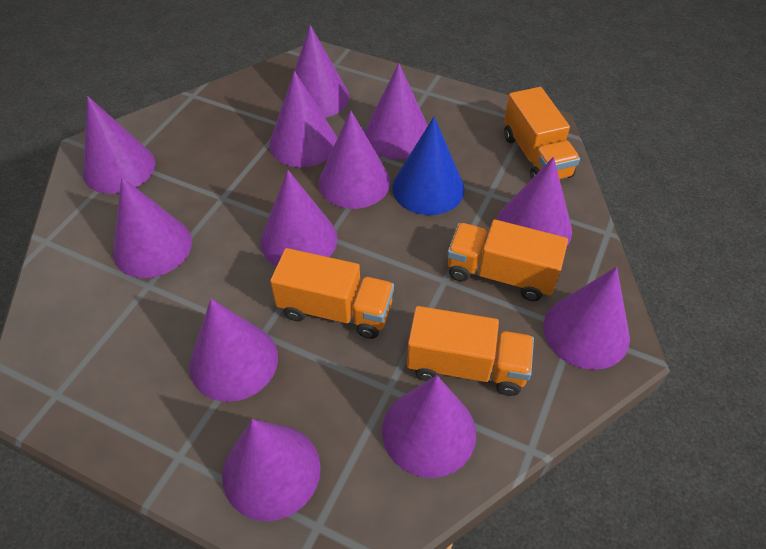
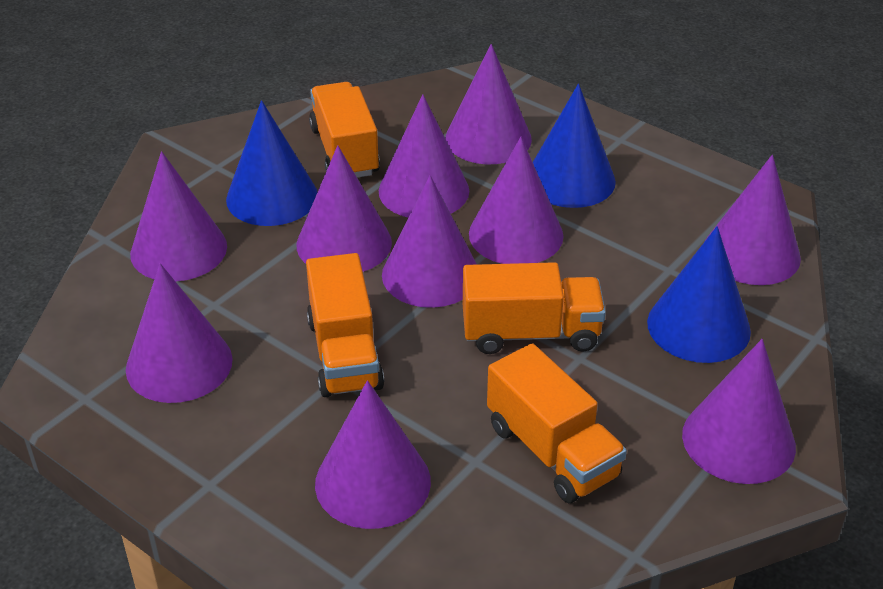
blue cone: [392,117,465,215] = 1 -> [226,100,317,226] [533,84,616,208] [647,226,751,363] = 3
purple cone: [83,96,155,194] [113,177,192,278] [189,299,278,402] [222,419,321,521] [260,170,337,266] [269,71,337,167] [294,25,349,118] [318,110,390,209] [364,63,428,159] [382,375,476,478] [496,157,572,246] [543,267,630,370] = 12 -> [126,263,233,403] [130,151,227,282] [296,145,392,272] [315,380,431,529] [379,94,469,217] [382,175,477,308] [445,44,532,164] [469,137,564,264] [682,339,796,484] [705,155,801,285] = 10

